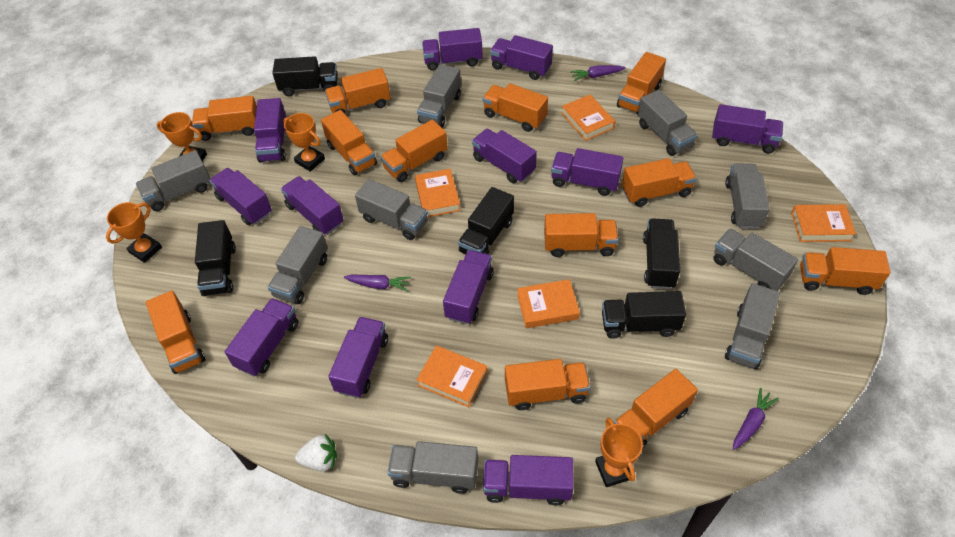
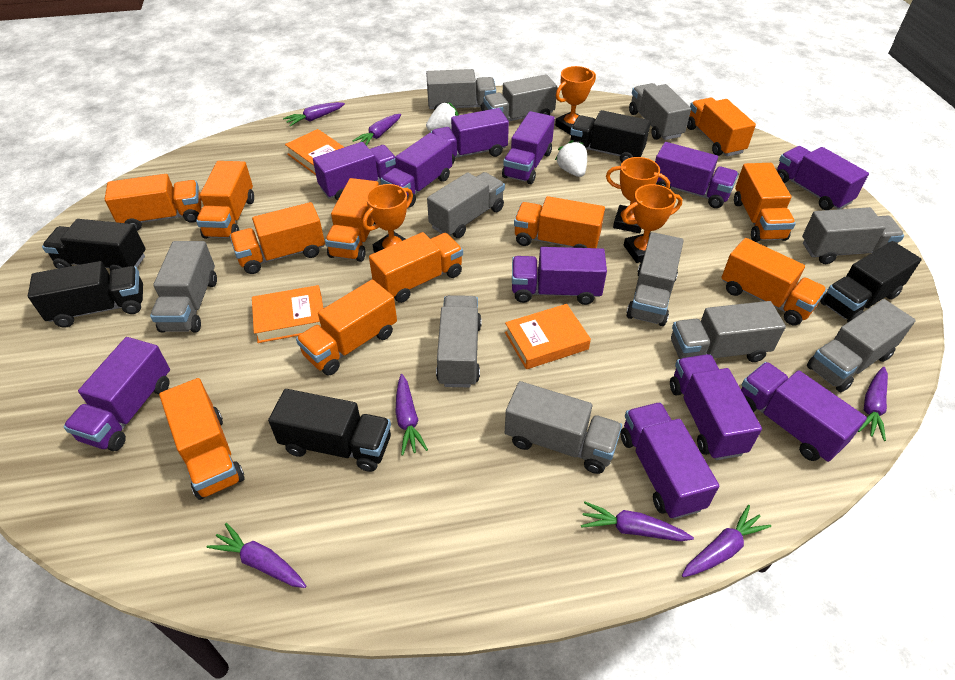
grey truck: [136,150,210,211] [268,226,328,304] [355,179,428,240] [387,441,478,494] [417,64,461,128] [638,90,698,156] [713,228,798,291] [725,163,770,229] [725,283,780,369] = 9 -> [150,241,217,333] [426,69,496,111] [427,172,505,238] [436,295,482,387] [483,74,557,121] [505,381,622,474] [626,232,684,326] [629,83,691,140] [671,301,786,362] [802,207,904,264] [807,299,916,392] = 11
orange book: [415,169,461,217] [417,346,487,407] [517,279,580,328] [561,95,615,141] [791,204,856,242] = 5 -> [252,285,323,343] [285,129,344,175] [505,304,591,369] = 3
orange truck: [146,291,205,374] [192,96,257,141] [321,110,377,176] [325,68,391,115] [380,120,448,182] [483,83,548,132] [505,359,590,410] [544,213,619,257] [614,369,698,449] [617,52,666,114] [622,158,697,207] [800,247,890,295] = 12 -> [105,174,201,231] [159,378,244,500] [196,161,254,239] [230,202,325,274] [296,280,397,376] [325,178,379,262] [369,232,463,303] [514,196,605,248] [687,98,756,157] [721,238,827,325] [734,163,796,242] = 11
purple carrot: [344,275,411,292] [570,65,626,81] [733,388,779,450] = 3 -> [207,523,306,588] [283,102,345,126] [353,114,401,146] [395,374,428,456] [581,502,694,541] [682,505,771,577] [858,367,888,441] = 7
purple truck: [209,168,272,225] [225,298,299,376] [254,98,286,163] [281,176,344,235] [329,317,388,398] [422,28,483,71] [443,250,494,324] [472,129,537,183] [483,455,574,506] [490,35,553,80] [551,148,623,196] [712,104,783,153] = 12 -> [63,337,170,451] [313,142,396,201] [381,133,452,207] [431,108,509,164] [502,111,555,184] [512,247,607,305] [620,402,719,519] [655,142,739,208] [670,354,762,460] [741,362,867,462] [777,146,869,210] = 11
white strawberry: [295,434,337,471] = 1 -> [426,102,459,131] [555,140,587,177] = 2

